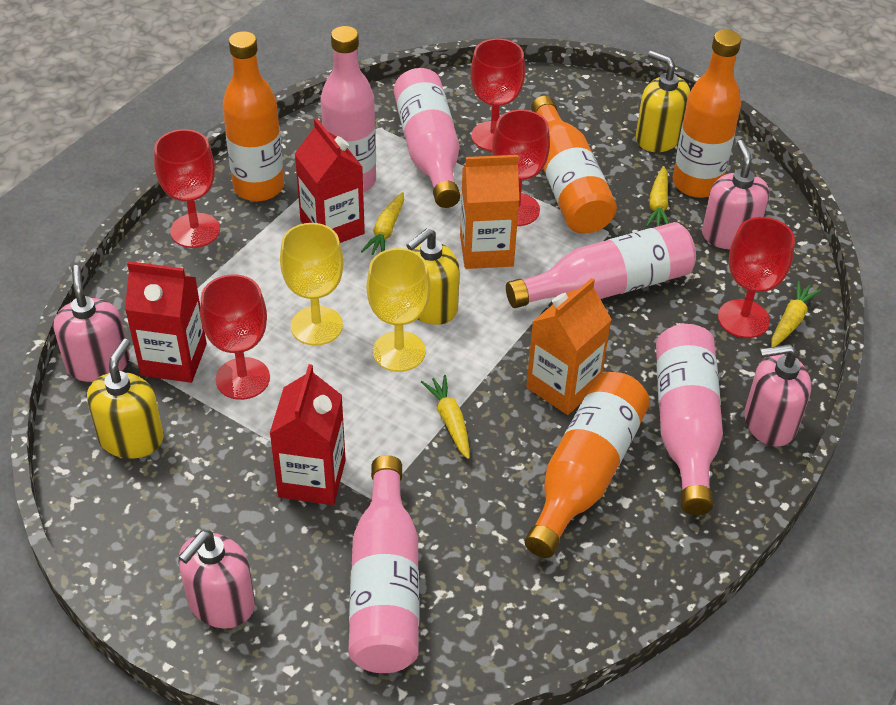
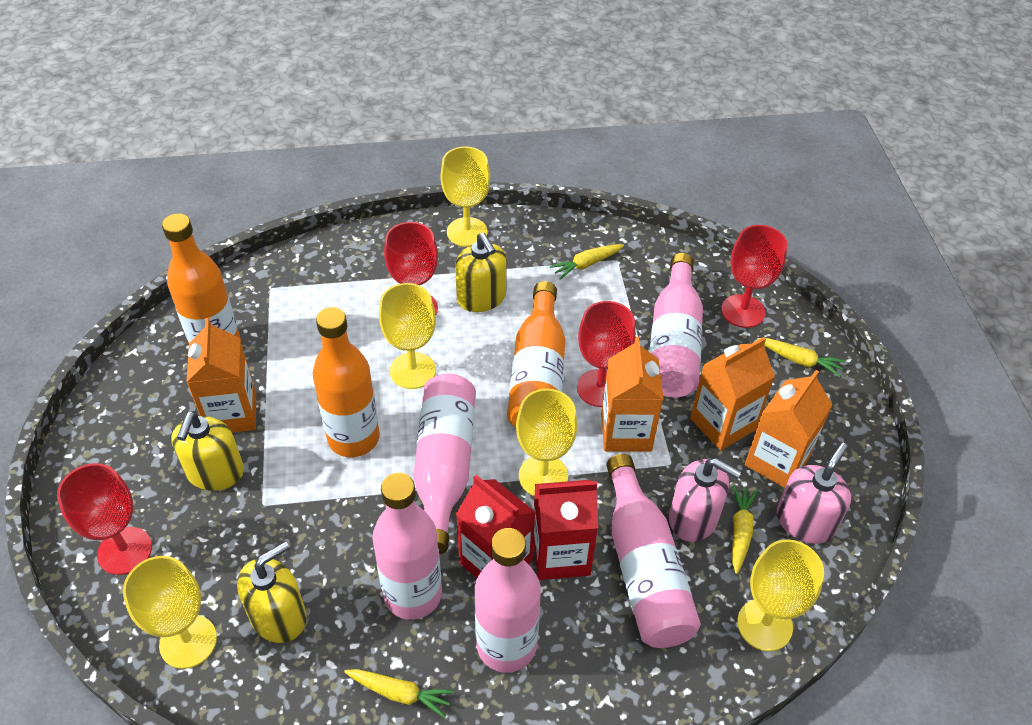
orange bottle: [223,31,284,201] [525,372,650,558] [531,96,617,233] [673,30,741,198] = 4 -> [162,214,241,343] [312,307,380,457] [507,281,565,428] = 3
orange carton: [460,155,519,269] [526,278,612,415] = 2 -> [186,318,256,433] [601,337,664,452] [690,337,775,450] [745,370,832,488] = 4
pink soap dispenser: [54,265,130,382] [178,530,255,629] [702,140,770,249] [744,344,811,446] = 4 -> [669,458,741,542] [777,442,851,544] = 2
red carton: [125,261,207,383] [269,364,346,505] [295,118,365,243] = 3 -> [456,475,536,578] [534,480,598,580] = 2
red goblet: [154,129,220,248] [200,274,270,400] [471,38,525,151] [492,110,550,226] [718,217,795,338] = 5 -> [57,463,152,575] [384,222,438,316] [577,301,636,407] [721,225,787,328] = 4
yellow goblet: [280,223,344,346] [366,248,431,372] = 2 -> [123,556,217,669] [379,283,436,389] [441,147,490,247] [516,389,577,496] [737,539,824,651] = 5

